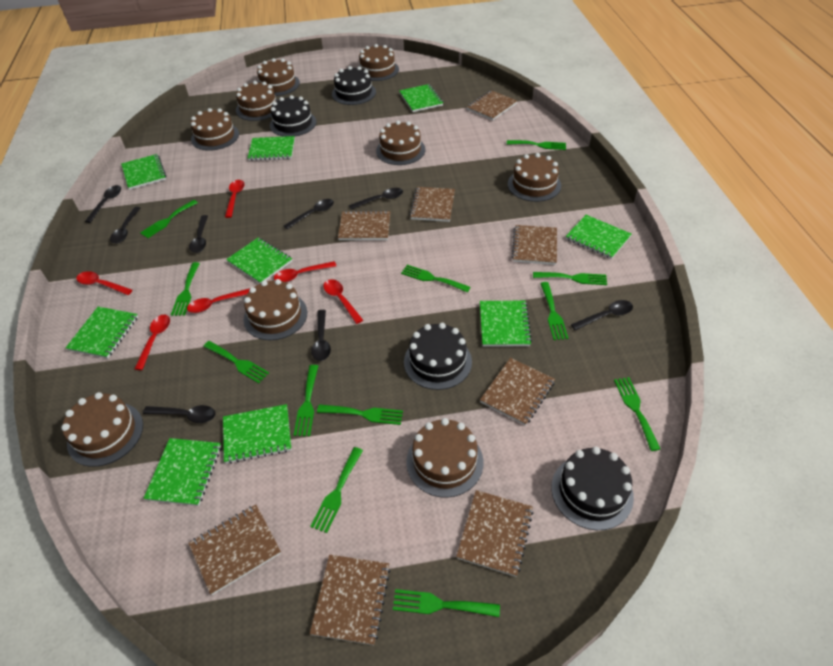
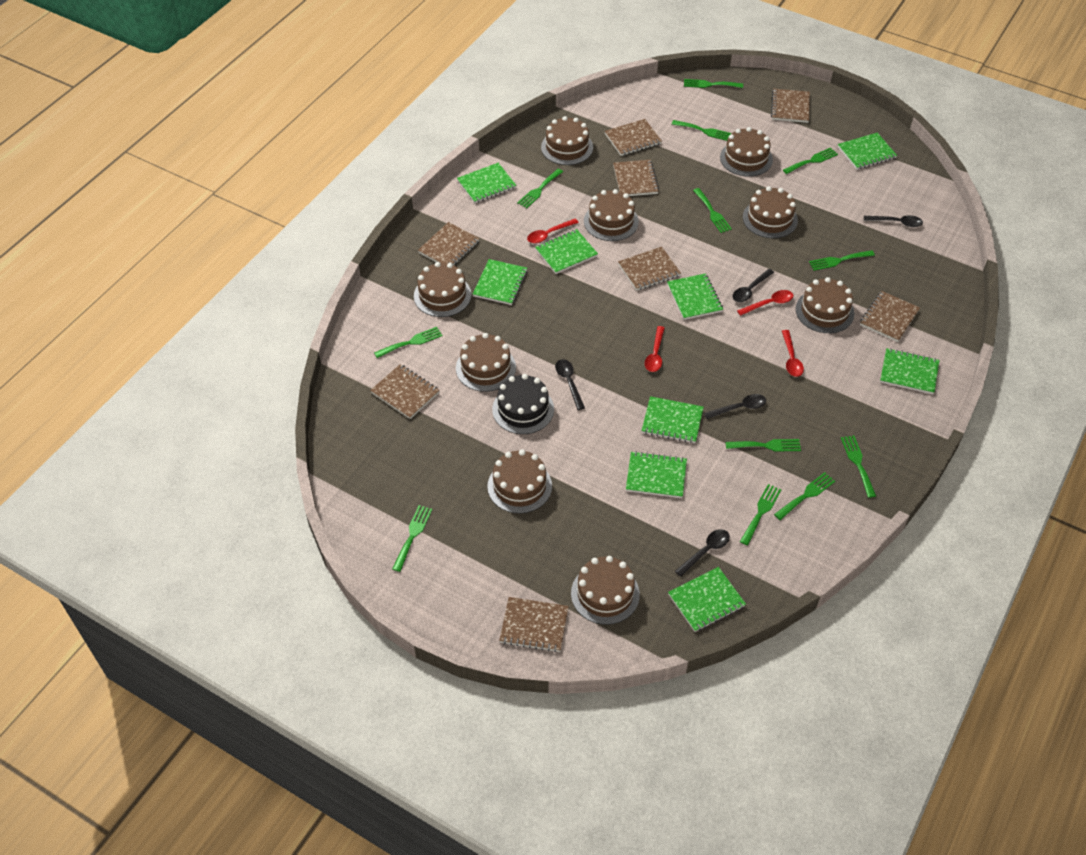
black cake: [270,95,317,137] [332,66,376,105] [404,323,472,390] [551,447,634,530] = 4 -> [492,374,554,434] = 1
black spoon: [85,185,121,223] [110,207,140,243] [143,405,216,423] [189,215,208,253] [284,199,334,229] [311,310,331,361] [349,188,403,209] [571,300,633,331] = 8 -> [555,359,585,410] [675,529,730,577] [704,394,766,419] [733,269,774,302] [864,215,923,227] = 5
red spoon: [76,271,132,295] [134,315,170,370] [187,288,250,313] [225,180,245,218] [274,261,336,282] [323,279,363,324] = 6 -> [527,219,579,243] [645,326,665,372] [737,290,794,316] [782,330,804,377] = 4

